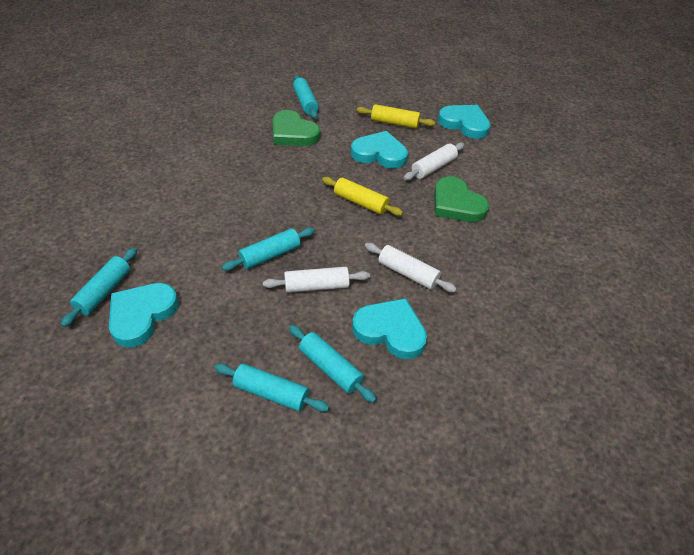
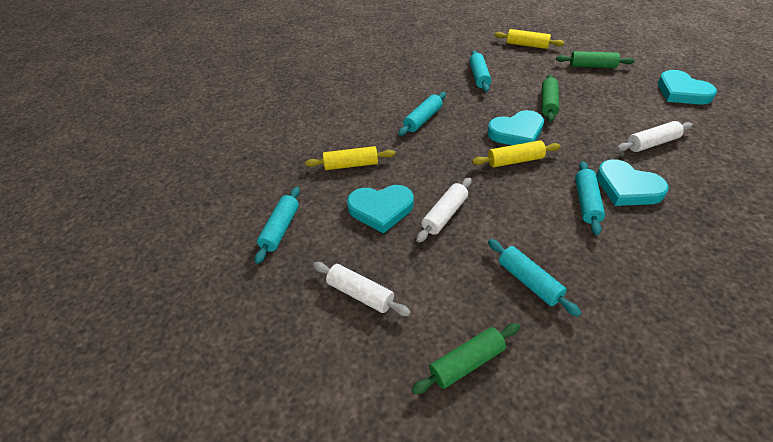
green heart: [273,110,320,146] [434,176,489,222] = 2 -> none = 0
green rolling pin: none = 0 -> [411,323,520,394] [542,74,559,122] [556,51,634,68] = 3
yellow rolling pin: [322,177,403,216] [357,104,435,129] = 2 -> [305,146,395,170] [472,140,561,167] [494,29,565,49] = 3

